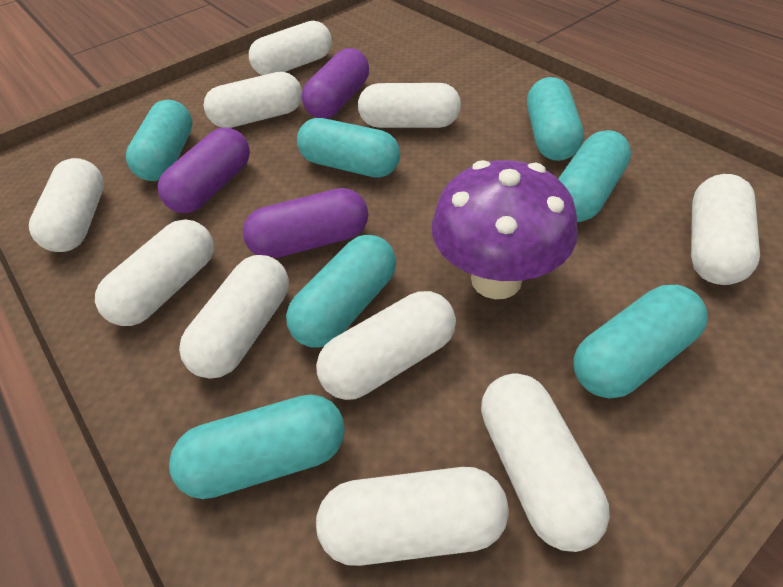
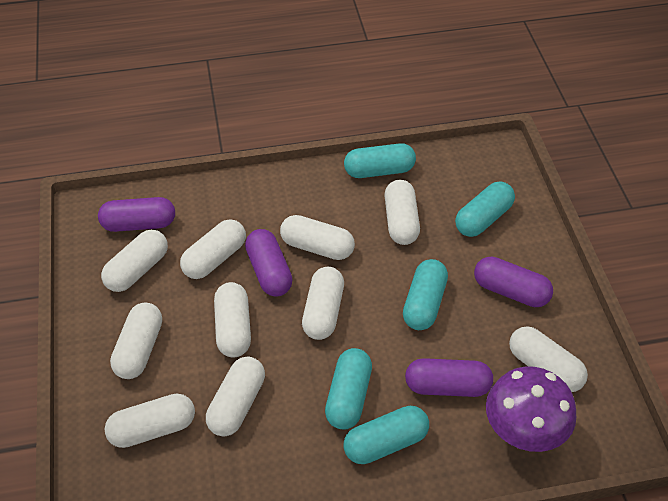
purple capsule: [158,127,250,213] [243,188,368,258] [302,48,369,119] = 3 -> [98,197,175,232] [245,229,293,296] [405,358,493,397] [474,257,553,307] = 4
turquoise capsule: [126,100,193,181] [169,394,345,499] [286,235,396,348] [297,118,400,178] [527,77,584,161] [558,130,631,222] [573,285,708,399] = 7 -> [325,348,372,430] [344,143,416,178] [344,406,429,464] [403,259,448,330] [455,181,515,237] = 5

